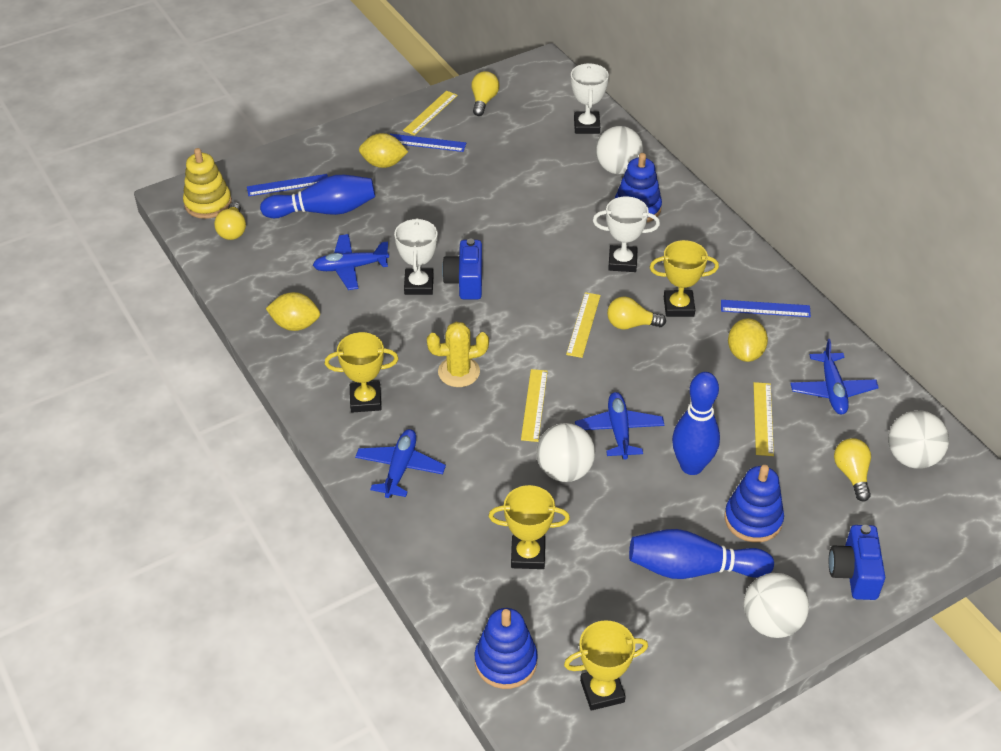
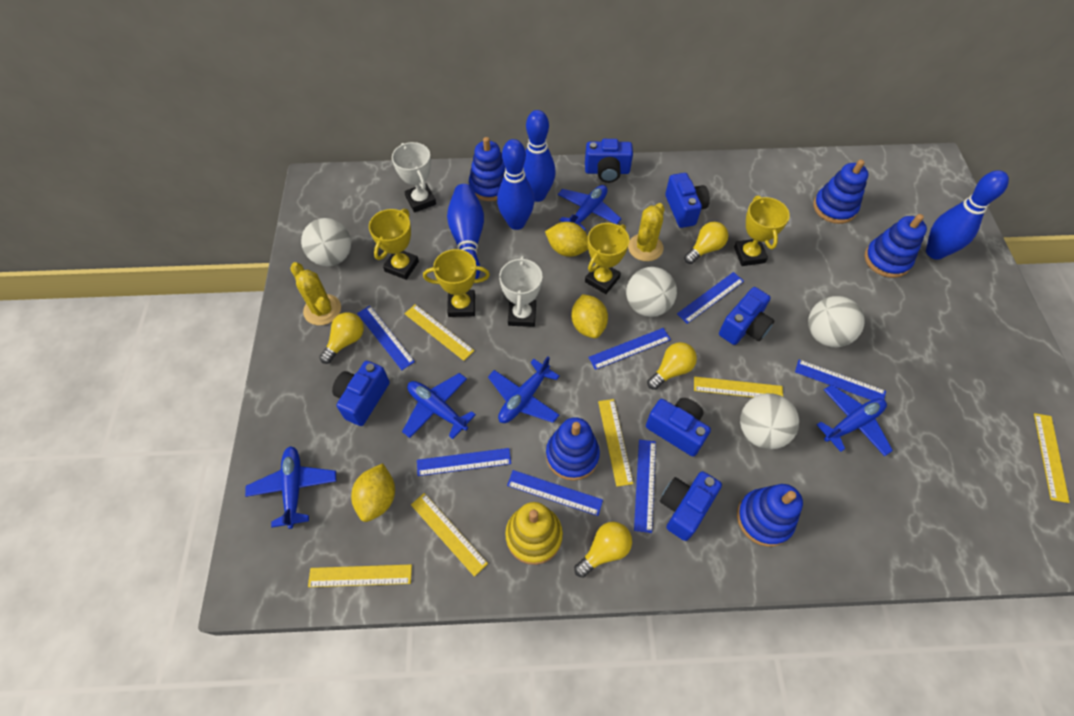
blue bowling pin: [260,175,375,218] [629,529,774,579] [672,372,720,475] = 3 -> [447,184,484,279] [497,139,534,230] [523,110,556,202] [926,170,1009,260] = 4
blue camera: [442,239,482,299] [829,525,885,600] = 2 -> [332,361,390,426] [585,139,633,183] [646,398,711,457] [660,471,722,541] [665,173,710,228] [719,287,774,345] = 6
blue plane: [313,234,389,290] [355,429,446,498] [575,392,664,459] [790,339,879,415] = 4 -> [245,446,336,529] [402,373,476,439] [488,356,560,423] [558,185,621,231] [817,384,893,456] = 5
blue ruler: [247,174,328,196] [390,134,466,152] [721,300,811,317] = 3 -> [357,306,415,370] [417,448,511,476] [507,470,603,516] [588,328,671,370] [634,439,656,533] [677,272,744,324] [795,360,886,400] = 7
blue stacking toy: [475,608,538,689] [615,153,662,222] [724,465,784,543] = 3 -> [469,137,506,201] [546,417,600,481] [737,484,803,547] [813,160,869,224] [864,214,927,278] = 5
white trophy: [394,218,438,295] [571,63,609,134] [593,196,660,272] = 3 -> [392,142,436,212] [499,256,542,327] = 2
yellow cactus: [427,322,489,387] = 1 -> [290,262,341,325] [628,203,665,261] = 2
yellow ruler: [403,91,458,136] [521,369,548,442] [566,292,601,358] [754,382,774,456] = 4 -> [308,564,412,587] [404,304,475,361] [411,493,488,577] [598,399,633,487] [694,376,783,397] [1034,413,1070,503] = 6

